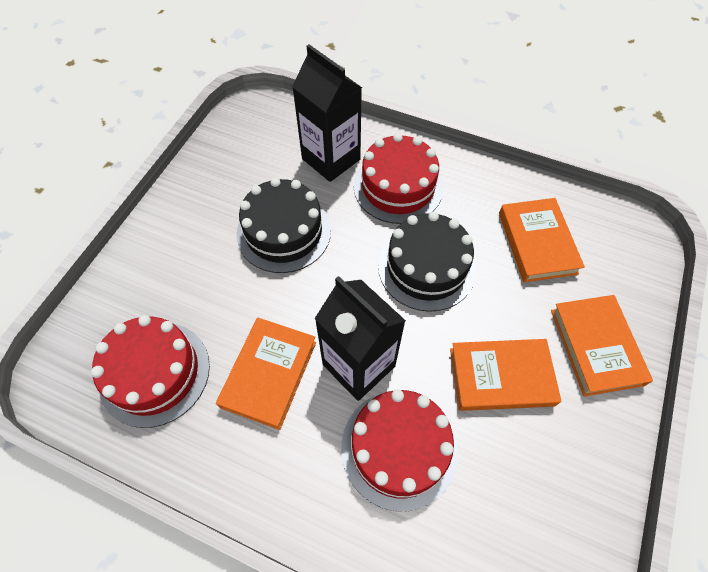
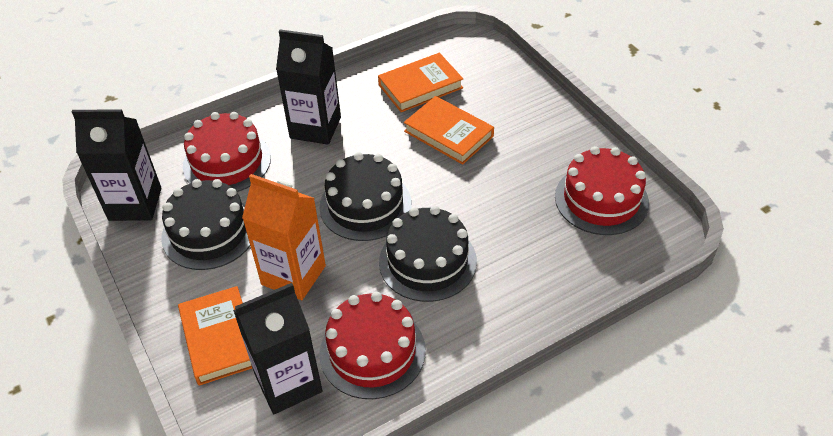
black cake: [237,178,331,273] [378,212,476,312] = 2 -> [161,179,250,270] [319,152,412,241] [379,206,477,302] = 3
black carton: [292,44,362,182] [315,276,406,401] = 2 -> [72,109,161,221] [233,283,323,414] [276,29,341,144] = 3
orange book: [216,317,316,430] [450,339,561,411] [499,198,585,282] [551,295,653,396] = 4 -> [178,286,252,386] [378,53,463,112] [404,96,494,165] = 3
orange carton: none = 0 -> [242,174,326,300] = 1

